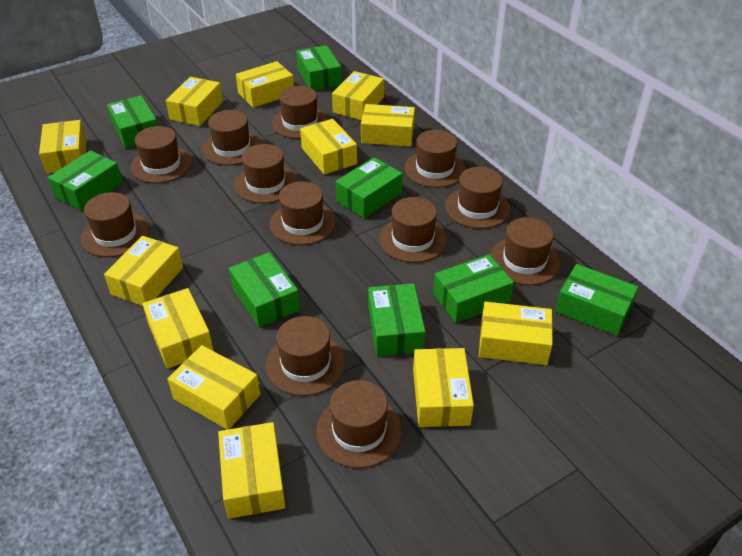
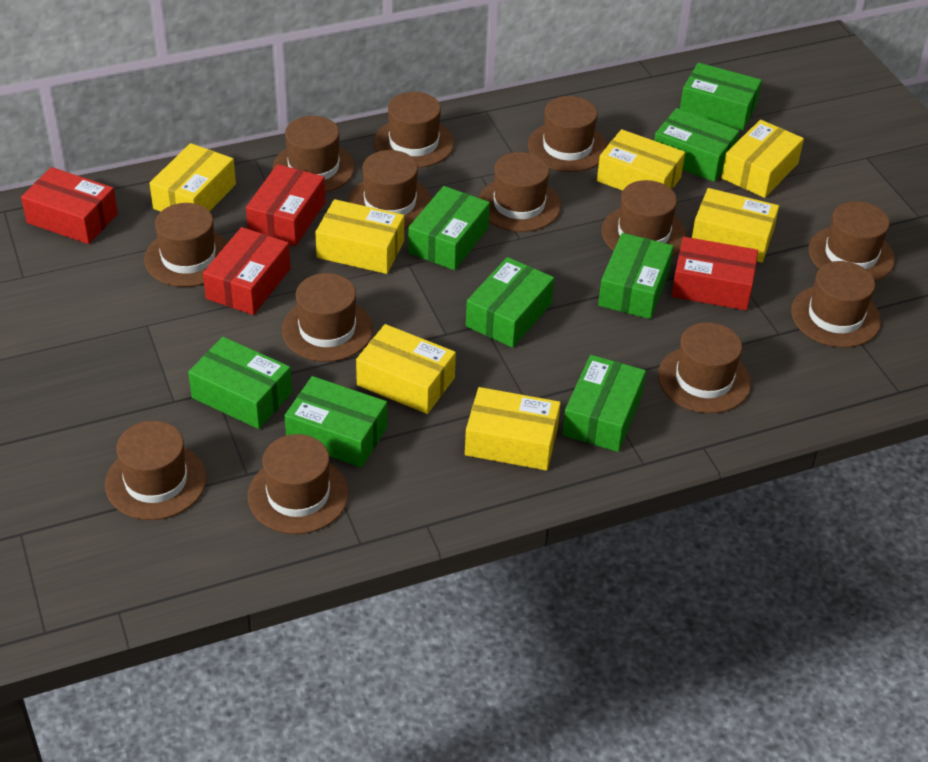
brown hat: [81,192,150,257] [130,126,192,183] [202,110,261,165] [234,144,297,203] [266,316,345,396] [270,181,336,245] [272,86,328,139] [316,380,402,468] [379,197,447,263] [404,130,466,188] [445,167,510,229] [490,217,560,285] = 12 -> [105,421,207,520] [144,203,228,287] [248,434,349,534] [273,116,355,193] [282,273,373,362] [348,150,432,229] [374,92,454,168] [479,152,561,232] [528,96,607,172] [602,180,686,257] [658,322,751,413] [791,261,881,347] [808,201,895,281] = 13
red box: none = 0 -> [21,167,118,244] [203,227,291,315] [246,164,326,246] [671,237,758,311] = 4
yellow box: [39,120,87,173] [104,236,183,306] [143,288,214,369] [166,77,223,126] [168,345,260,430] [218,422,286,519] [236,61,294,108] [300,119,357,175] [332,71,384,120] [361,104,415,147] [413,348,474,427] [479,302,553,365] = 12 -> [150,143,236,212] [315,199,404,274] [356,324,456,414] [465,387,561,471] [597,129,685,191] [692,188,779,263] [721,120,804,198] = 7

